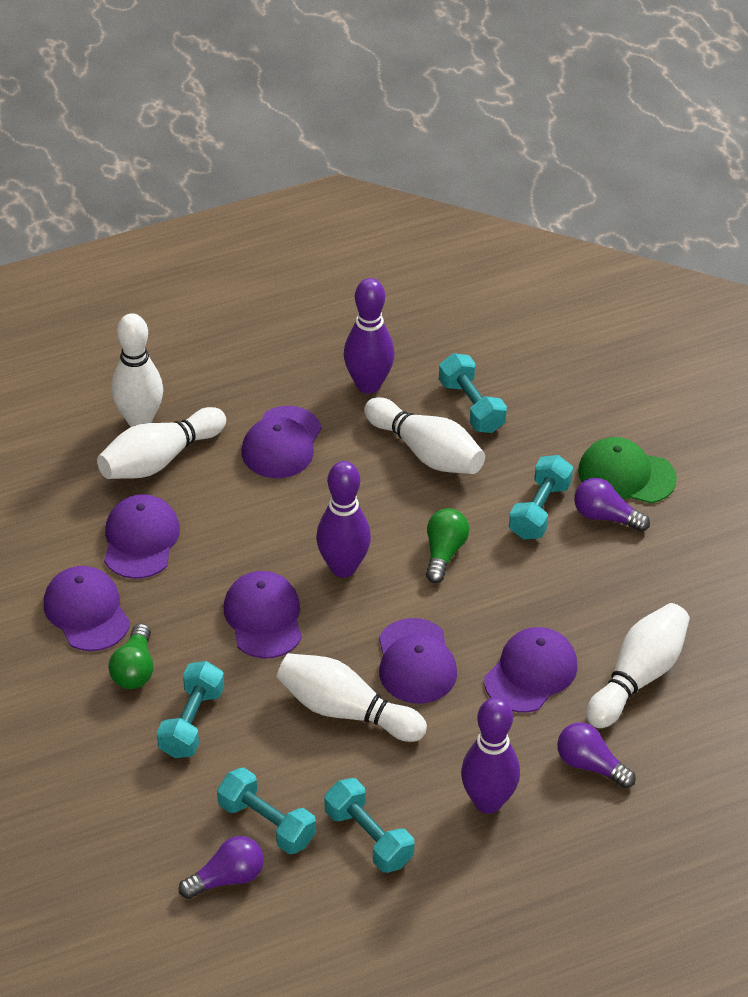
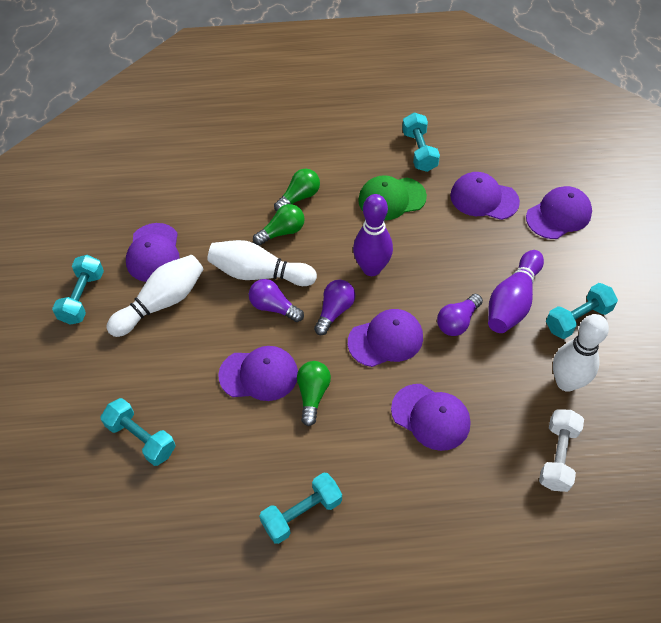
green light bulb: [108,623,153,689] [426,508,470,583] = 2 -> [253,204,305,246] [274,169,320,212] [297,361,331,426] = 3
purple bowling pin: [316,461,371,577] [344,278,395,394] [461,697,520,814] = 3 -> [353,194,393,276] [488,250,544,333] = 2
white bowling pin: [97,407,226,479] [111,313,163,427] [277,653,427,742] [364,397,485,474] [586,603,690,728] = 5 -> [106,255,204,337] [207,240,317,286] [553,314,609,392] = 3
white dumbbell: none = 0 -> [539,409,584,492] = 1

